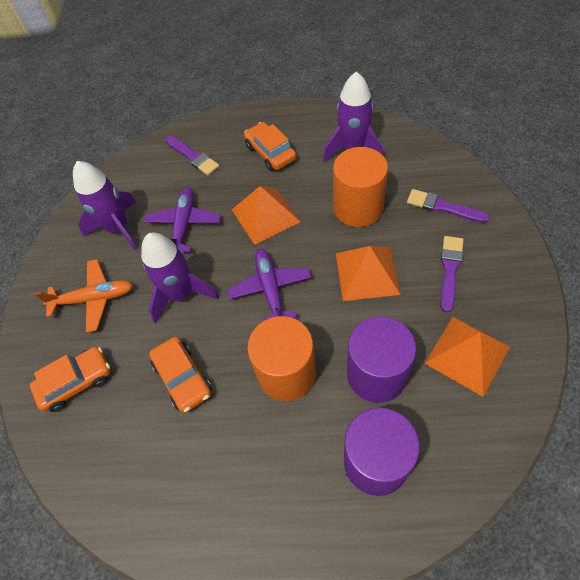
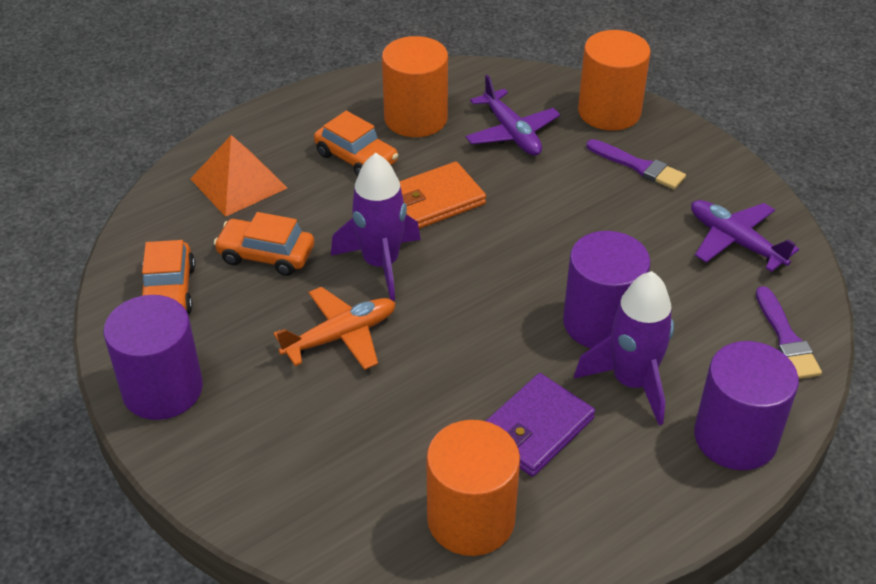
orange cylinder: [247,316,316,401] [333,147,388,227] = 2 -> [382,36,448,137] [426,420,520,556] [578,30,651,131] = 3
orange pyramid: [232,186,300,245] [336,246,401,301] [425,317,510,397] = 3 -> [190,135,287,217] = 1
orange wallet: none = 0 -> [399,162,486,229] = 1
purple brush: [165,135,219,176] [407,189,490,223] [441,236,463,312] = 3 -> [586,139,686,189] [756,286,822,379] = 2
purple cylinder: [344,407,420,496] [347,316,416,403] = 2 -> [103,295,203,420] [563,231,650,348] [694,341,799,470] = 3
purple rocket: [73,161,138,251] [141,232,219,324] [323,72,383,162] = 3 -> [331,153,421,301] [574,271,674,425] = 2
purple wallet: none = 0 -> [486,373,595,477] = 1

